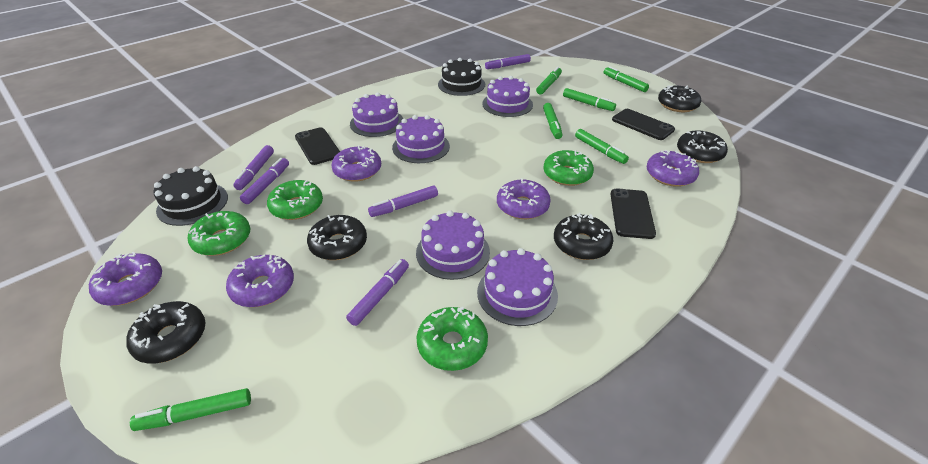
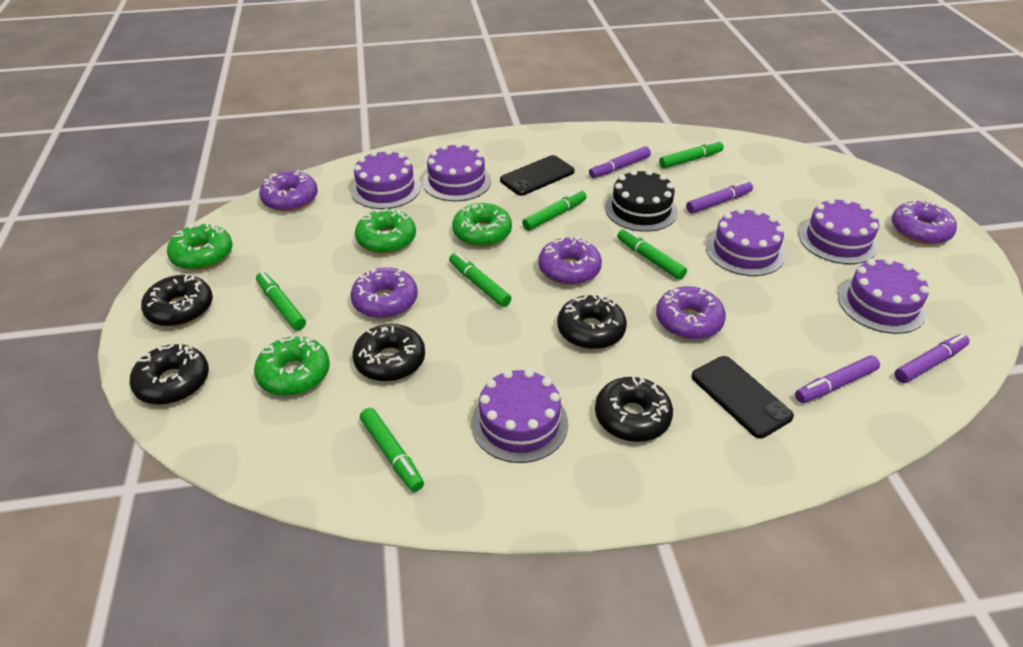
black cake: [154,166,228,226] [438,58,485,96] = 2 -> [605,169,678,232] = 1
black phone: [295,127,340,165] [610,188,656,239] [612,109,675,140] = 3 -> [500,155,575,196] [691,356,794,438] = 2
purple cake: [350,92,403,137] [392,115,450,163] [416,210,490,280] [477,248,558,326] [482,76,533,117] = 5 -> [351,149,421,209] [423,142,491,201] [471,369,568,463] [706,208,785,276] [799,198,879,264] [838,258,929,334] = 6
purple marker: [233,145,274,190] [240,158,289,204] [346,259,409,326] [368,186,438,217] [485,54,531,69] = 5 -> [589,146,651,178] [686,180,753,213] [795,355,880,403] [894,334,970,383] = 4

